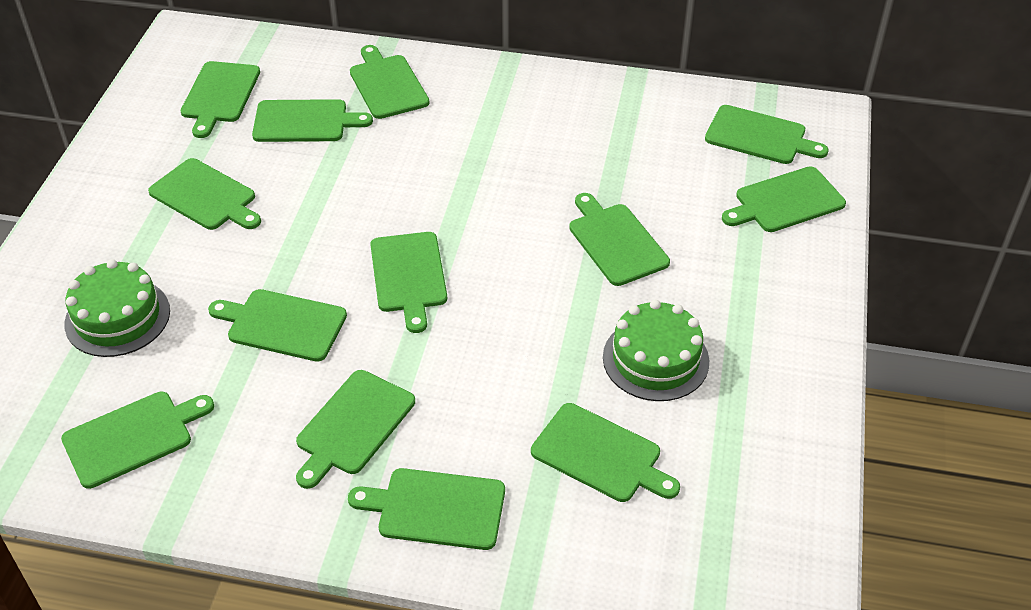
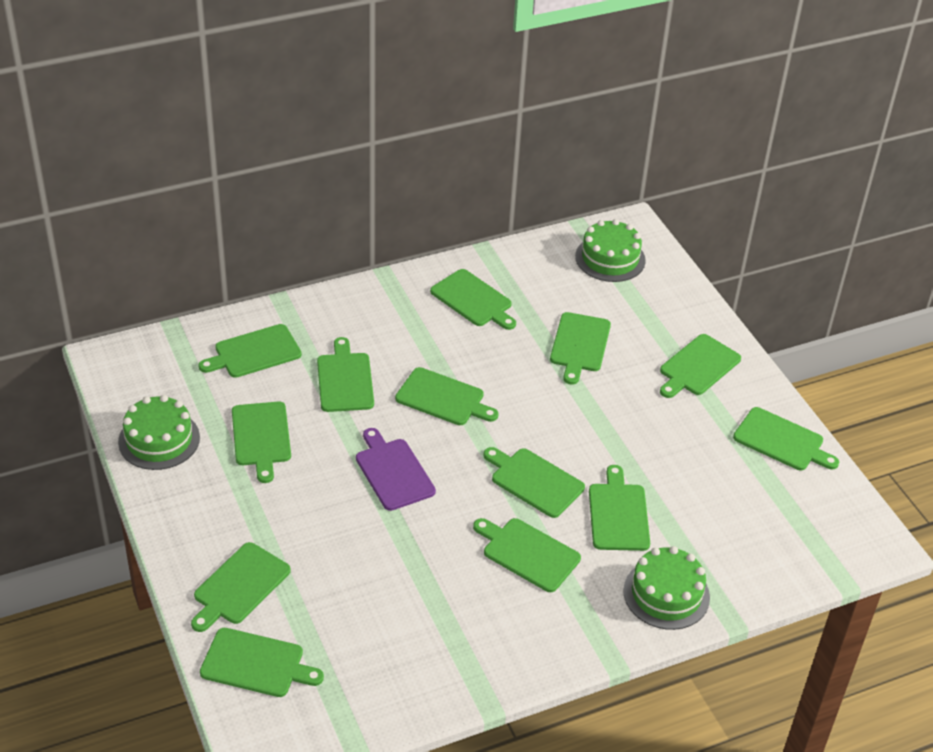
green cake: [64,259,170,357] [603,300,709,401] = 2 -> [118,395,200,470] [575,219,646,282] [623,546,710,630] = 3
purple cutting board: none = 0 -> [356,428,436,511] = 1

